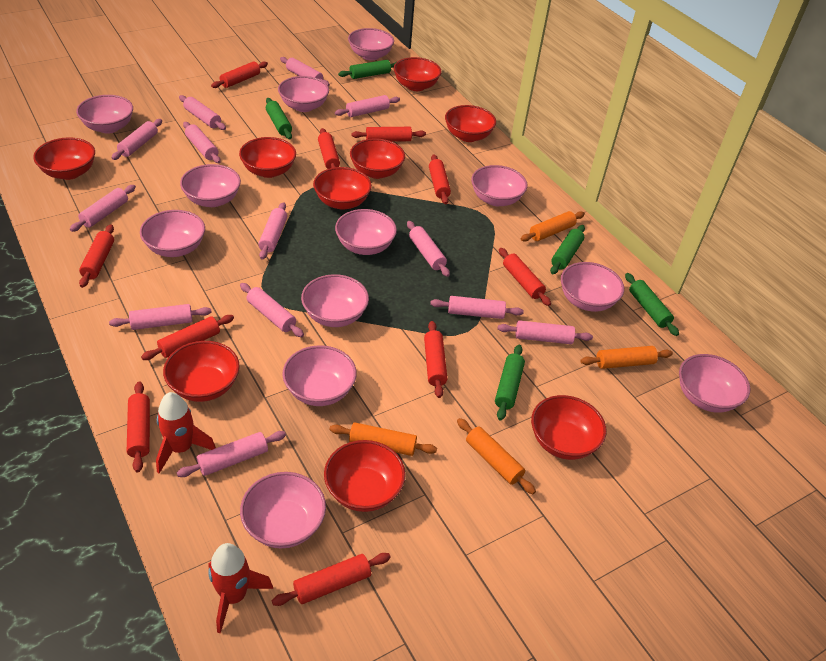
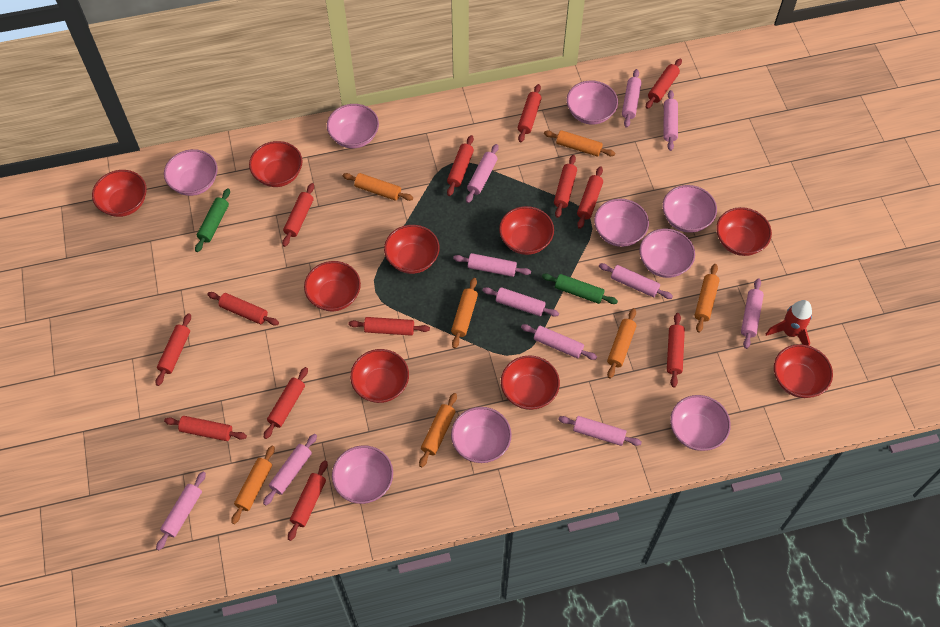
green rolling pin: [266,98,292,139] [338,60,396,79] [495,345,525,421] [550,225,585,274] [625,273,679,336] = 5 -> [195,188,230,252] [542,274,618,304] = 2
orange rolling pin: [329,423,437,456] [457,418,536,494] [521,211,585,241] [580,346,673,369] = 4 -> [231,446,275,524] [343,173,413,201] [419,393,457,468] [451,278,478,348] [544,130,615,157] [607,308,636,379] [695,264,720,333] = 7
pink bowl: [76,95,133,134] [140,210,205,257] [180,164,241,207] [240,472,326,548] [278,76,329,112] [282,346,357,406] [301,274,369,327] [335,209,397,255] [348,28,394,61] [471,165,527,206] [561,262,624,312] [679,354,751,413] = 12 -> [164,149,218,196] [327,104,379,148] [332,445,393,504] [451,407,512,463] [567,81,618,125] [594,199,649,247] [639,229,695,278] [663,185,717,233] [670,395,731,451] = 9
pink rolling pin: [70,185,136,232] [109,304,212,330] [111,119,162,160] [177,431,286,477] [179,95,226,130] [183,122,221,163] [240,283,304,337] [258,202,287,260] [280,57,330,86] [335,95,400,117] [407,221,450,277] [430,296,524,319] [498,320,593,344] = 13 -> [156,472,206,550] [263,434,317,505] [453,253,531,277] [466,144,499,203] [482,287,559,317] [521,324,597,360] [558,416,642,446] [599,263,673,299] [622,69,642,128] [663,90,678,151] [741,278,764,349] = 11
red rocket: [156,392,216,473] [208,543,273,634] = 2 -> [766,300,812,346] = 1
red rolling pin: [79,224,114,288] [127,381,150,472] [141,315,234,360] [211,61,268,88] [272,553,391,606] [318,128,340,169] [351,127,426,142] [424,321,447,398] [429,154,451,204] [499,248,551,306] = 10 -> [156,313,191,386] [164,416,247,441] [207,292,279,325] [264,367,308,439] [282,183,314,247] [288,460,328,541] [348,317,430,336] [447,135,474,196] [517,84,542,142] [554,155,577,218] [577,166,603,229] [646,58,682,109] [667,313,685,387] = 13

